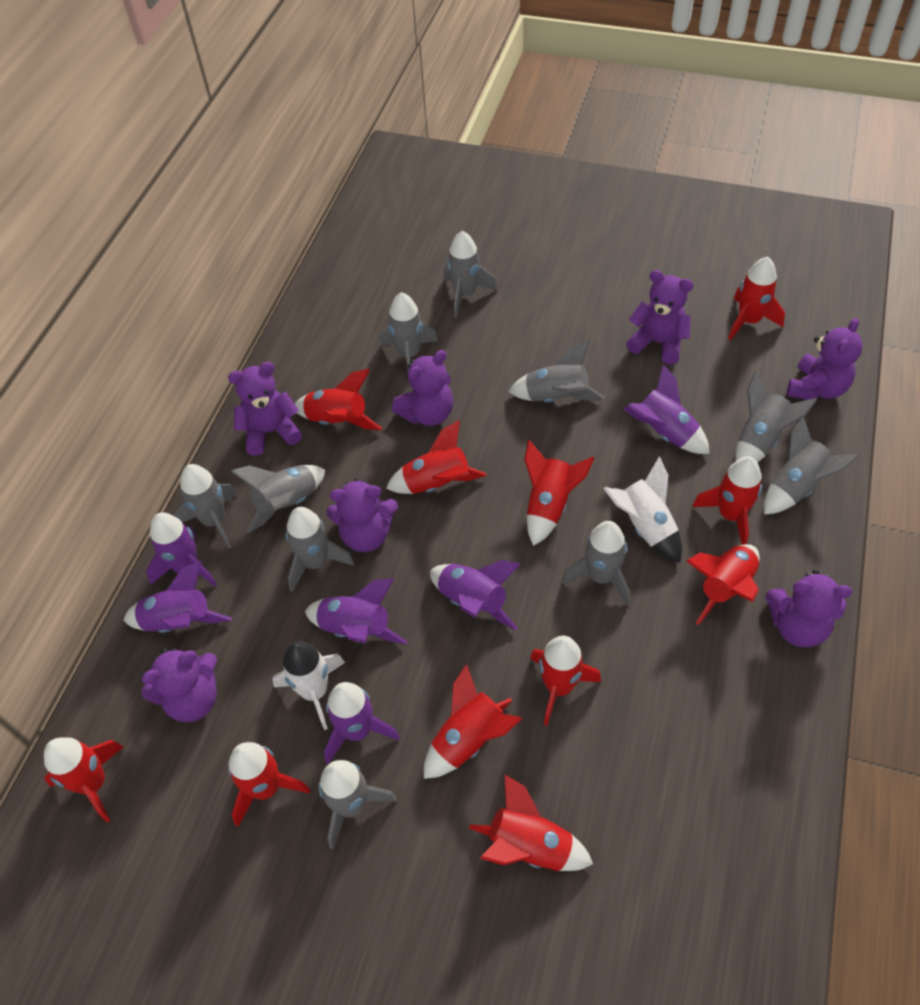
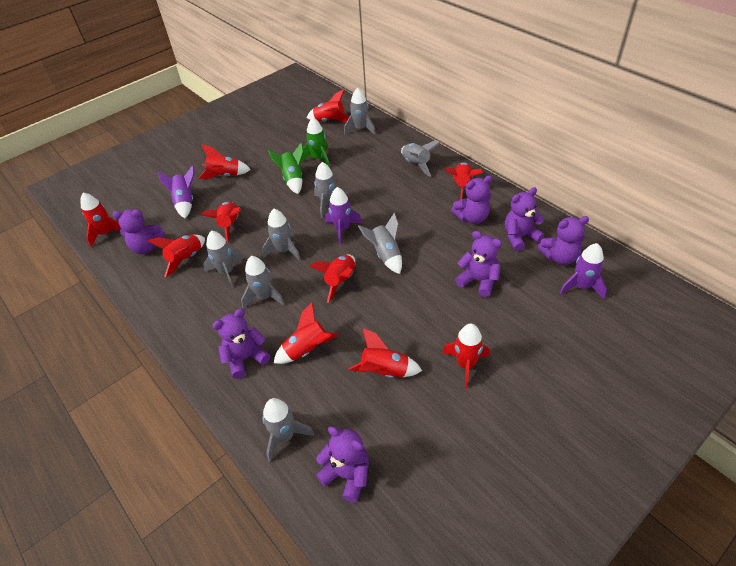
green rocket: none = 0 -> [268,142,304,194] [301,118,330,168] = 2
grey rocket: [174,464,237,549] [231,465,325,533] [286,507,354,592] [319,760,397,849] [379,292,438,371] [443,231,497,318] [508,340,604,403] [562,521,630,605] [735,372,817,463] [764,416,860,515] = 10 -> [203,230,243,288] [241,256,285,309] [262,209,301,261] [262,398,314,462] [314,162,347,218] [344,88,376,135] [358,213,402,274] [401,141,441,177] = 8
purple rocket: [124,561,232,633] [146,512,217,587] [305,579,407,644] [324,682,400,764] [430,560,521,630] [623,364,710,454] = 6 -> [158,165,194,218] [325,187,362,245] [560,243,607,299] = 3
red rocket: [44,737,123,822] [228,742,310,827] [295,369,382,430] [386,420,487,494] [424,664,522,779] [469,774,593,871] [525,440,594,546] [530,636,601,726] [686,544,760,625] [692,456,762,545] [728,256,785,341] = 11 -> [80,193,121,247] [148,235,205,278] [198,144,251,179] [201,201,241,243] [274,303,339,364] [307,89,349,122] [310,255,355,303] [349,328,422,378] [443,324,490,389] [445,162,483,200] = 10
white rocket: [273,641,345,730] [603,456,682,563] = 2 -> none = 0

